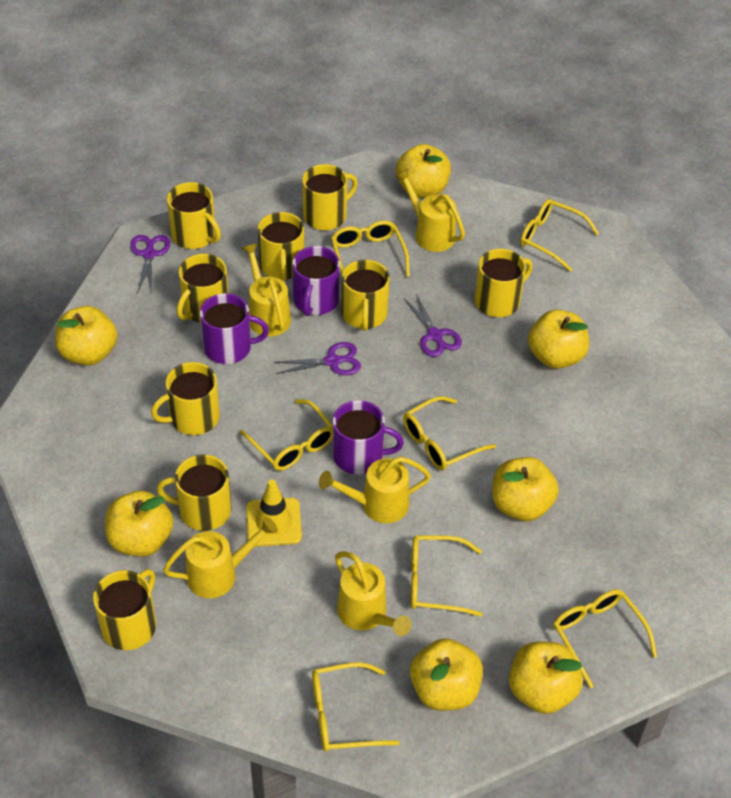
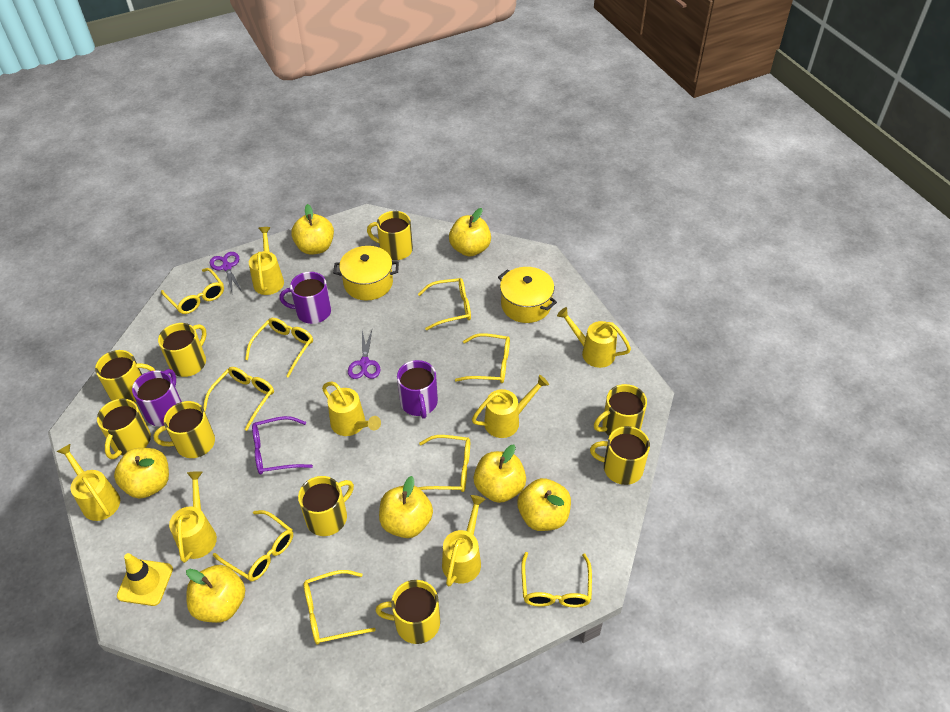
purple glasses: none = 0 -> [252,416,313,475] = 1
purple scissors: [130,235,170,294] [274,342,361,375] [404,294,462,357] = 3 -> [210,252,242,292] [348,330,381,379] = 2
yellow glasses: [239,399,333,471] [312,662,399,752] [331,220,410,277] [403,396,496,471] [411,536,482,617] [520,199,599,272] [553,589,657,688] = 7 -> [161,268,224,314] [203,367,274,431] [213,510,293,581] [245,318,313,378] [304,570,376,645] [418,278,471,330] [418,435,470,492] [455,333,510,383] [521,552,592,607] = 9
yellow pot: none = 0 -> [333,246,399,300] [498,267,557,323] = 2
yellow watering can: [163,517,278,598] [242,243,291,337] [319,457,431,523] [335,551,411,636] [395,168,465,252] = 5 -> [57,443,120,521] [169,471,217,563] [249,227,284,295] [322,382,381,436] [442,495,486,586] [472,375,549,438] [557,307,631,368] = 7

